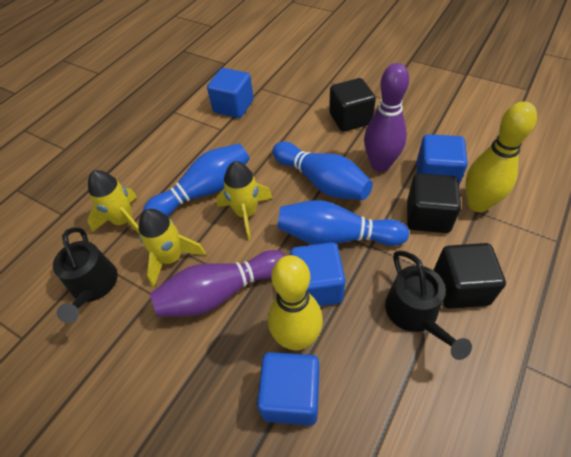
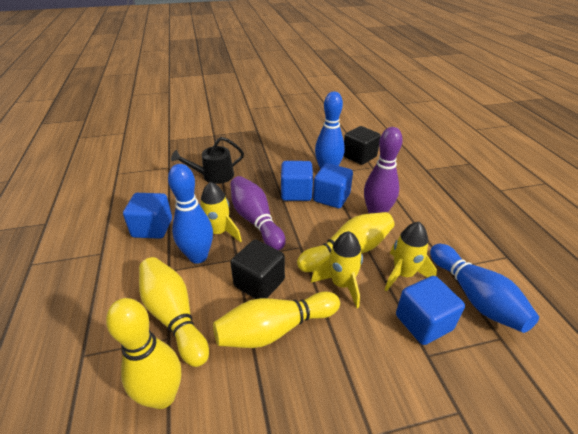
black cube: [329,78,376,132] [407,173,461,233] [434,243,506,309] = 3 -> [230,239,285,299] [343,126,381,165] = 2
black watering can: [53,227,118,323] [385,250,472,360] = 2 -> [171,137,244,184] = 1
yellow bowling pin: [268,255,323,350] [465,101,537,212] = 2 -> [106,298,181,409] [139,257,209,367] [213,291,340,348] [297,212,395,272] = 4

